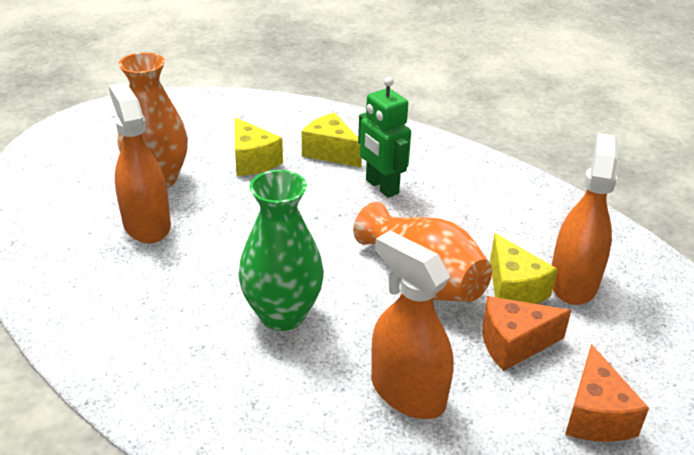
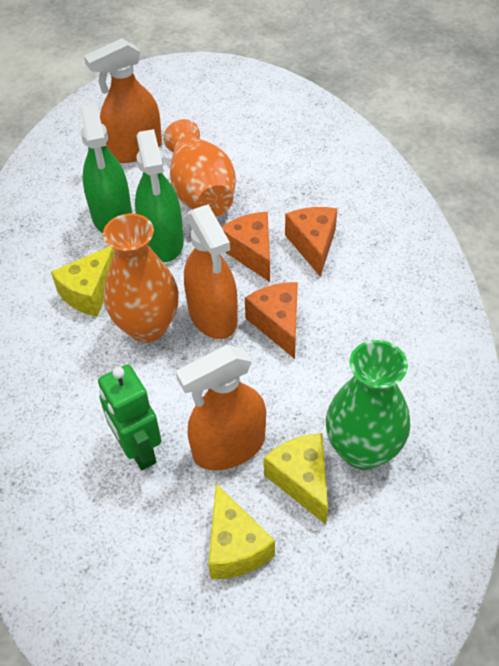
green spray bottle: none = 0 -> [80,104,132,233] [135,129,184,262] = 2
orange cheese: [482,296,572,371] [565,344,649,442] = 2 -> [222,212,270,282] [245,282,298,359] [285,207,338,277] = 3

